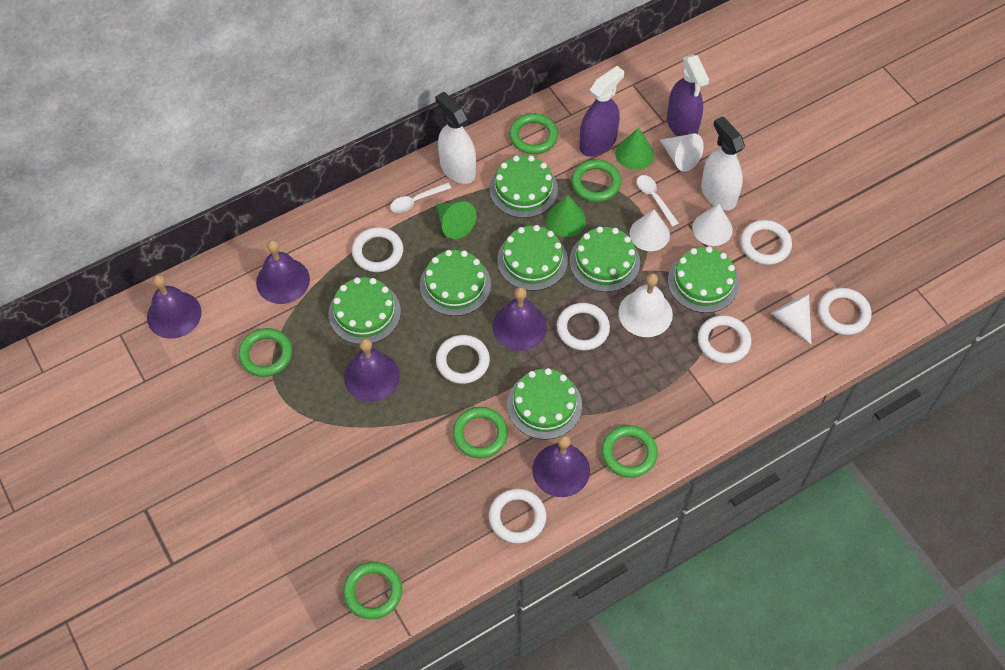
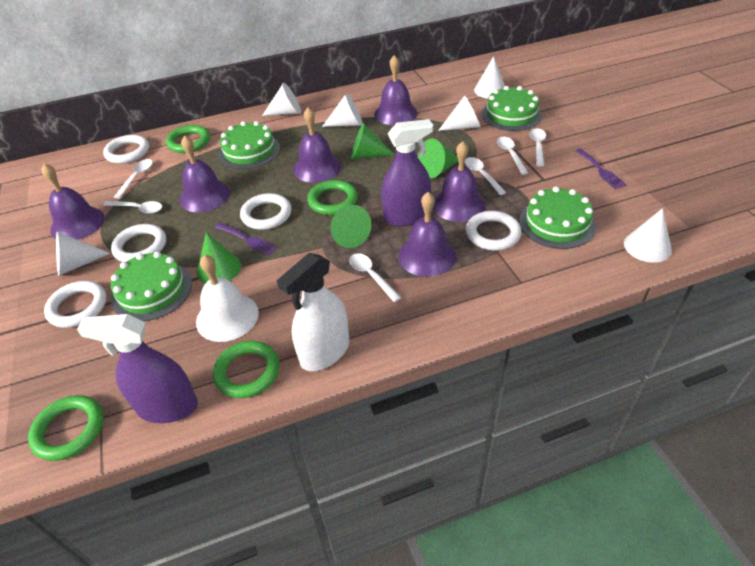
green cake: [329,277,401,344] [420,250,491,316] [489,155,558,218] [497,225,568,291] [507,368,582,440] [570,227,640,292] [668,246,739,313] = 7 -> [111,252,192,321] [218,121,280,169] [482,86,542,131] [519,187,596,249] = 4
green cone: [436,201,476,239] [546,195,586,237] [615,128,654,170] = 3 -> [197,233,241,283] [330,205,371,248] [351,123,395,159] [418,139,458,178] = 4
green ring: [238,328,292,377] [343,562,402,619] [452,407,508,458] [509,113,558,154] [571,159,621,202] [602,425,658,478] = 6 -> [28,395,104,461] [166,125,210,153] [213,341,280,398] [307,180,358,215] = 4
purple bell: [147,275,202,339] [256,240,310,304] [344,338,400,402] [492,287,547,351] [532,435,590,497] = 5 -> [41,163,105,240] [179,135,230,212] [293,107,341,183] [374,55,418,125] [398,192,456,277] [433,141,485,222] = 6
purple fork: none = 0 -> [215,223,278,256] [575,149,626,189] = 2
white cone: [630,210,670,251] [660,133,704,172] [692,204,733,246] [771,294,812,344] = 4 -> [56,232,111,276] [262,83,301,116] [322,93,363,127] [438,95,481,131] [474,56,505,98] [624,208,672,263] = 6
white ring: [352,227,403,272] [436,335,490,384] [489,489,546,544] [557,303,610,351] [698,315,751,364] [740,220,792,265] [818,288,871,335] = 7 -> [44,281,107,328] [103,135,149,164] [111,224,166,262] [240,193,291,230] [466,211,522,251] = 5
white spoon: [390,182,451,213] [637,175,679,227] = 2 -> [104,201,162,214] [114,159,153,199] [349,253,401,302] [464,157,507,195] [497,137,528,175] [529,128,546,167] = 6
white spray bottle: [435,92,476,184] [701,116,745,210] = 2 -> [277,253,349,371] = 1

